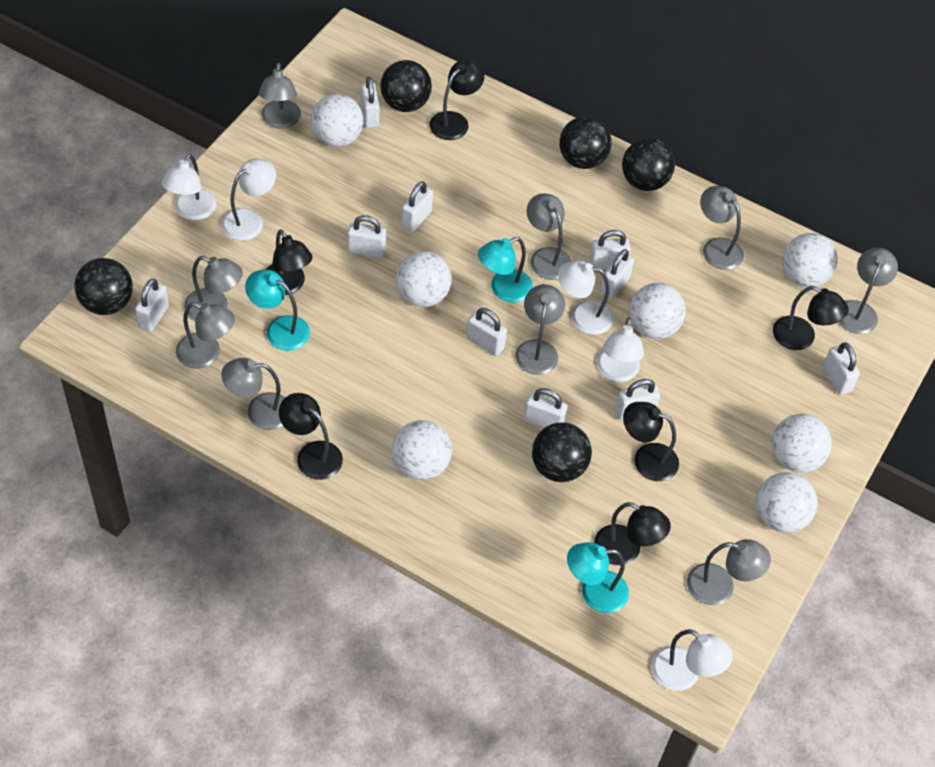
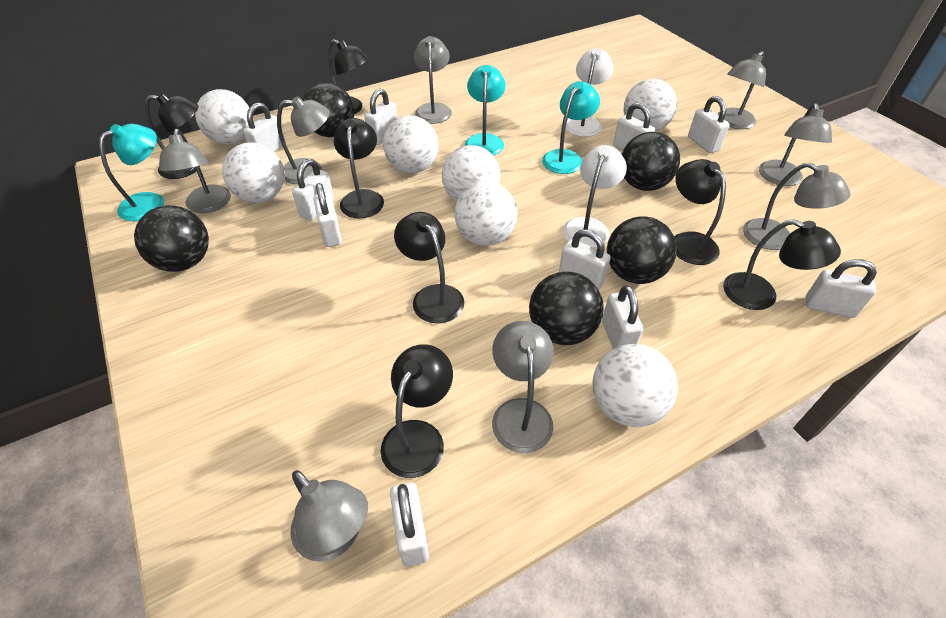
black lamp: [266,229,313,295] [279,393,343,480] [429,60,484,140] [594,502,671,565] [623,402,679,481] [773,286,849,350] = 6 -> [145,92,200,179] [328,39,369,114] [334,118,384,218] [381,344,453,478] [394,212,464,323] [675,159,726,265] [723,219,841,310] = 7
grey lamp: [176,302,235,369] [185,256,243,320] [221,358,285,430] [259,62,301,129] [515,284,565,375] [526,193,571,280] [687,539,771,605] [700,186,744,270] [839,248,898,334] = 9 -> [159,129,231,213] [277,96,330,184] [290,470,368,562] [414,36,452,124] [492,321,554,453] [718,51,766,129] [743,162,851,250] [759,103,832,186] = 8
white lamp: [161,154,217,220] [222,159,276,241] [558,261,614,335] [597,317,644,382] [651,629,733,691] = 5 -> [563,145,627,248] [566,48,614,137] = 2

